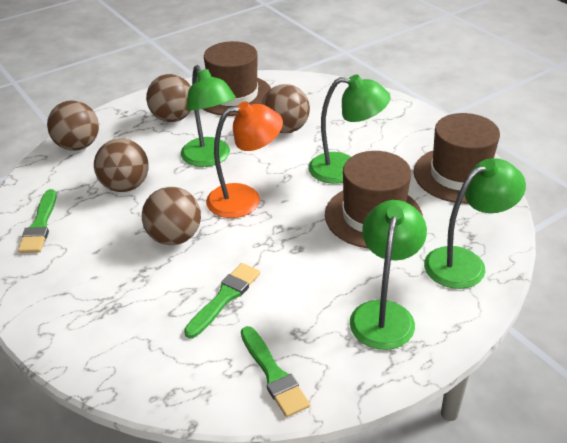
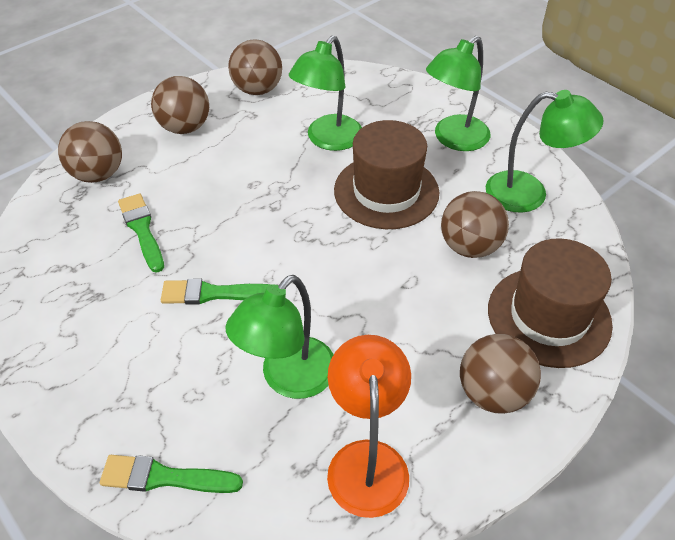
brown hat: [203,41,271,116] [325,151,423,249] [414,113,500,204] = 3 -> [334,120,439,229] [488,238,613,368] = 2

